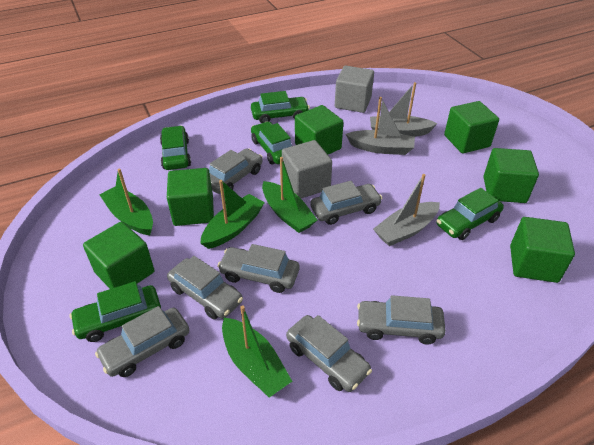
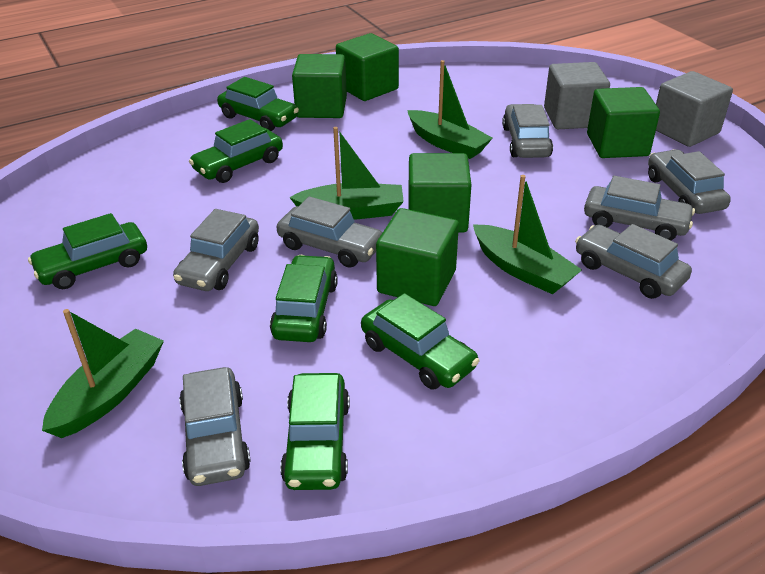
green car: [70,281,161,342] [160,126,191,170] [251,91,310,123] [251,121,292,164] [437,188,504,240] = 5 -> [28,213,147,289] [189,119,283,183] [217,77,299,131] [270,255,338,342] [280,373,350,490] [361,293,480,390] = 6
green cube: [83,221,154,289] [167,168,214,226] [295,105,343,154] [444,101,499,153] [483,148,539,203] [510,217,575,283] = 6 -> [292,54,347,118] [336,33,399,101] [376,208,459,306] [408,153,471,232] [587,87,660,158] = 5
grey boat: [346,97,415,155] [370,82,437,137] [373,174,440,246] = 3 -> none = 0

